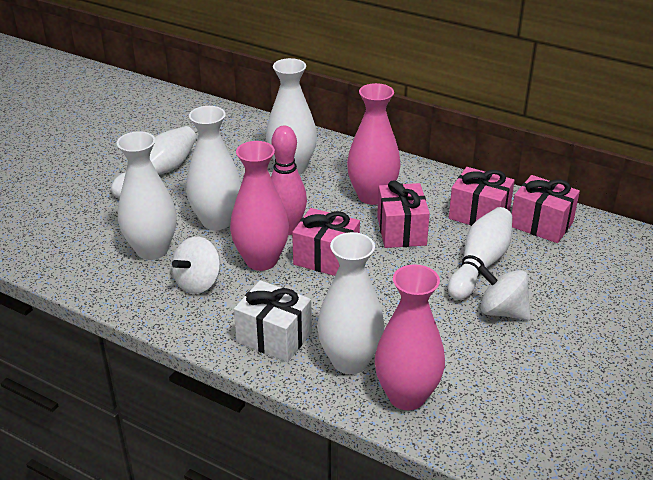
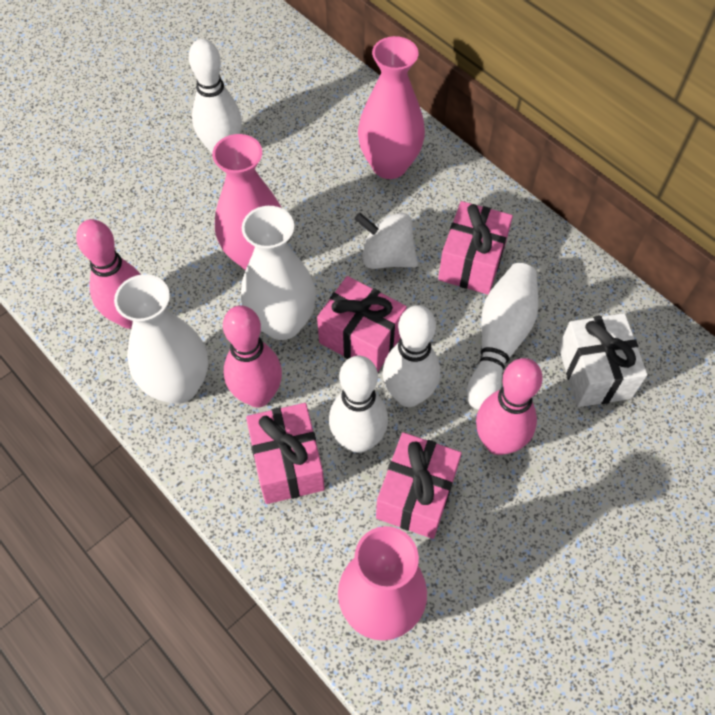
pink bowling pin: [271,125,307,235] = 1 -> [76,219,141,329] [223,305,282,407] [476,358,543,455] = 3
white bowling pin: [111,126,197,198] [448,207,512,300] = 2 -> [189,39,242,153] [329,356,388,453] [383,305,440,407] [467,263,538,410] = 4
white spinning top: [172,237,221,294] [477,264,531,320] = 2 -> [354,212,418,269] = 1
white vase: [117,131,177,260] [186,106,241,230] [266,58,317,174] [317,232,385,374] = 4 -> [114,274,208,404] [241,206,316,340] = 2

